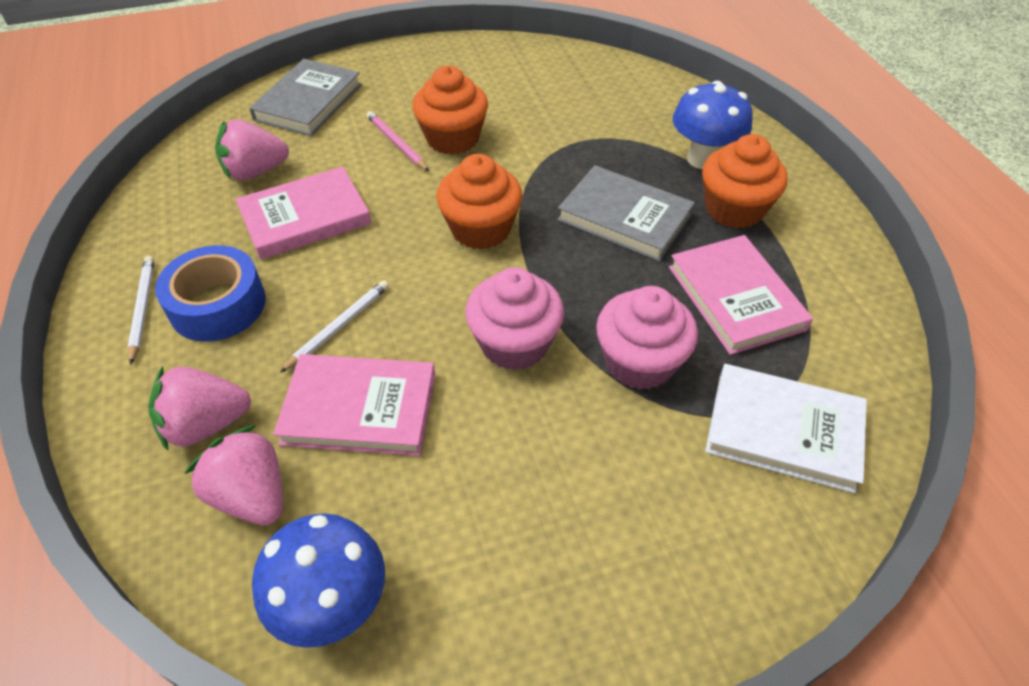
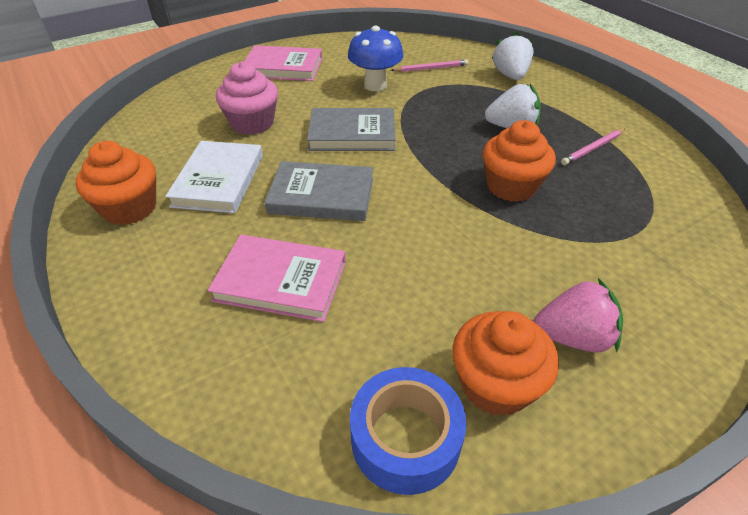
blue mushroom: [252,514,385,648] [673,81,753,169] = 2 -> [348,26,403,91] = 1
pink book: [236,167,371,260] [273,354,435,456] [669,235,813,355] = 3 -> [208,235,346,322] [244,45,322,81] = 2
pink cupcake: [465,267,564,370] [596,286,698,390] = 2 -> [216,62,278,135] = 1
pink pencil: [366,111,429,171] = 1 -> [391,59,468,72] [561,129,625,165] = 2
pink strawberry: [148,366,251,450] [185,425,283,525] [215,119,289,180] = 3 -> [534,278,623,353] = 1
white pencil: [127,256,154,365] [280,280,389,373] = 2 -> none = 0
white strawberry: none = 0 -> [485,84,541,128] [491,32,534,80] = 2

